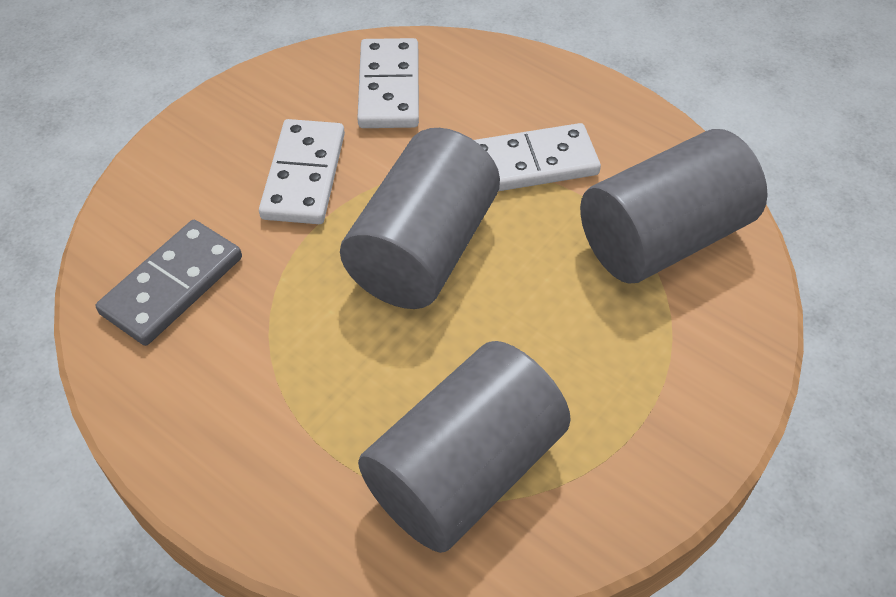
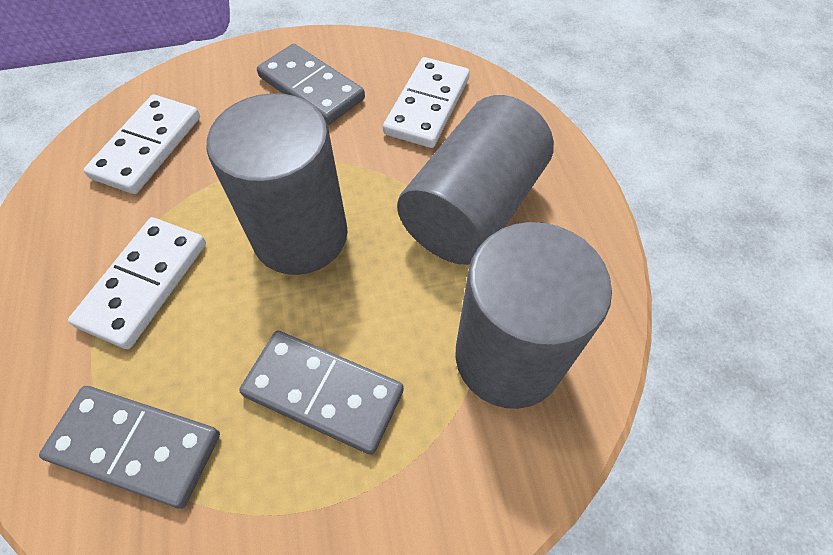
grey domino: [95,220,242,346] = 1 -> [39,386,220,509] [239,330,404,455] [257,44,365,125] = 3

